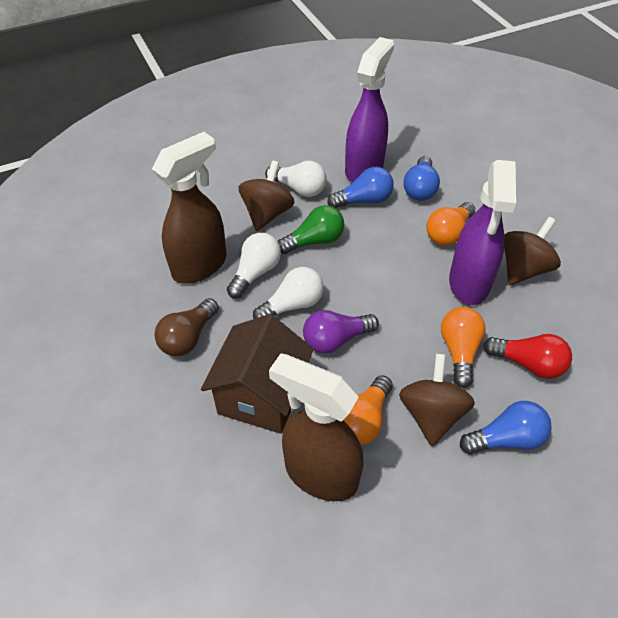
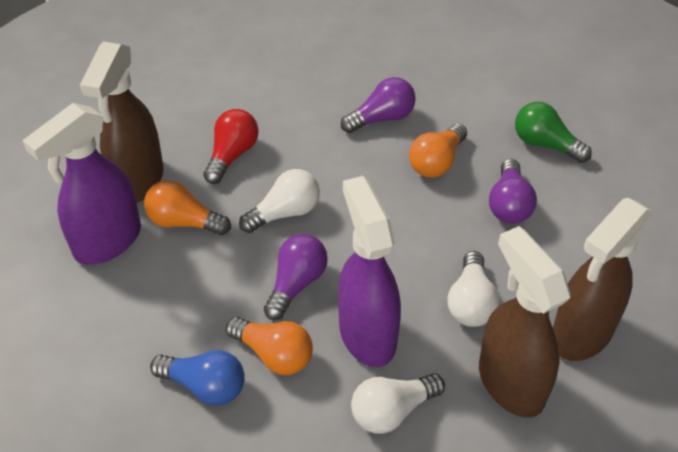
blue light bulb: [327,167,394,209] [403,156,440,201] [460,401,552,454] = 3 -> [150,350,245,406] = 1
brown house: [201,314,314,434] = 1 -> none = 0
brown light bulb: [154,298,219,356] = 1 -> none = 0
brown spinning top: [238,161,295,231] [399,354,475,446] [504,217,561,285] = 3 -> none = 0
brown spray bottle: [152,132,227,284] [269,353,363,501] = 2 -> [80,41,164,203] [479,226,571,418] [553,198,652,361] = 3
purple light bulb: [303,310,379,354] = 1 -> [264,234,328,320] [341,77,416,133] [489,159,537,224] = 3

